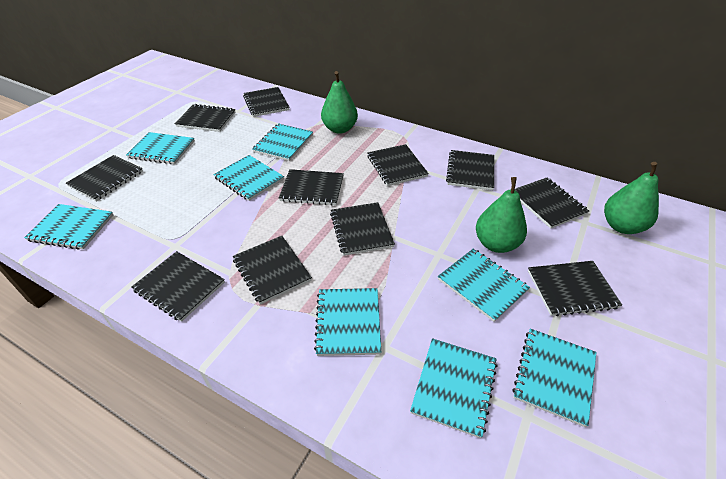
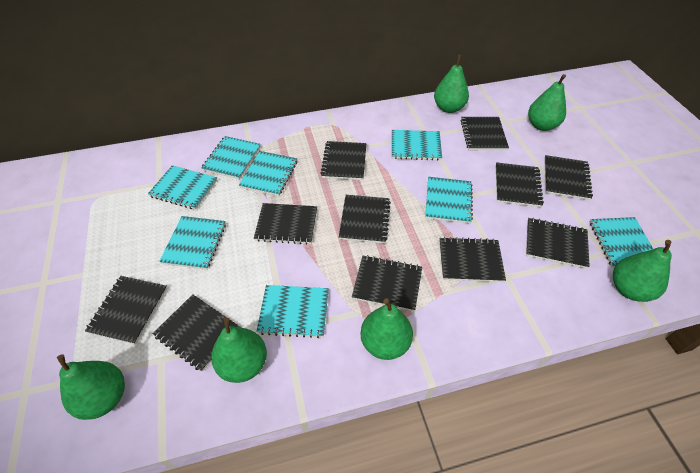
green pear: [321,71,358,134] [476,177,527,253] [604,162,659,234] = 3 -> [57,354,125,420] [211,318,267,383] [360,298,413,360] [434,55,469,113] [528,74,566,131] [613,240,672,302] = 6

